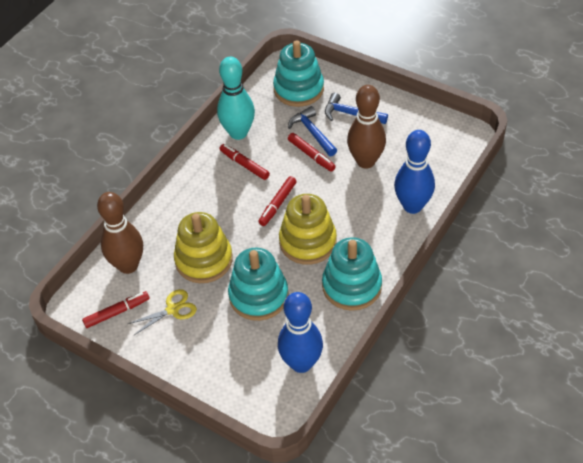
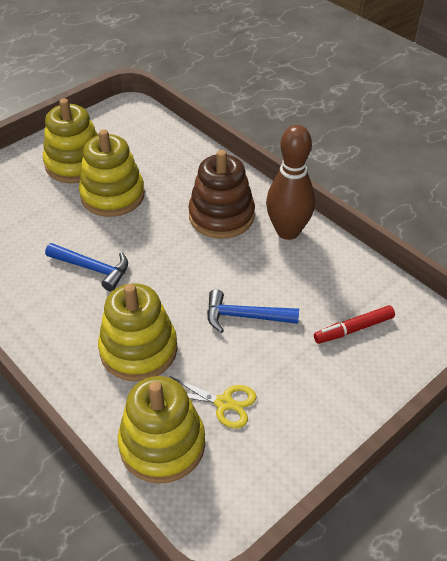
blue bowling pin: [278,292,323,373] [394,130,435,214] = 2 -> none = 0
brown bowling pin: [97,192,143,274] [347,85,386,169] = 2 -> [266,125,315,240] = 1
brown stacking toy: none = 0 -> [188,150,255,239] = 1
red marker: [82,291,150,328] [220,144,270,180] [258,176,297,226] [288,133,336,171] = 4 -> [314,305,395,344] = 1
turquoise bowling pin: [217,57,255,140] = 1 -> none = 0
turquoise stacking toy: [228,248,289,321] [273,40,324,107] [322,237,382,311] = 3 -> none = 0
yellow stacking toy: [174,212,233,283] [279,194,337,265] = 2 -> [43,98,98,183] [79,129,145,217] [98,283,177,381] [118,376,205,484] = 4

